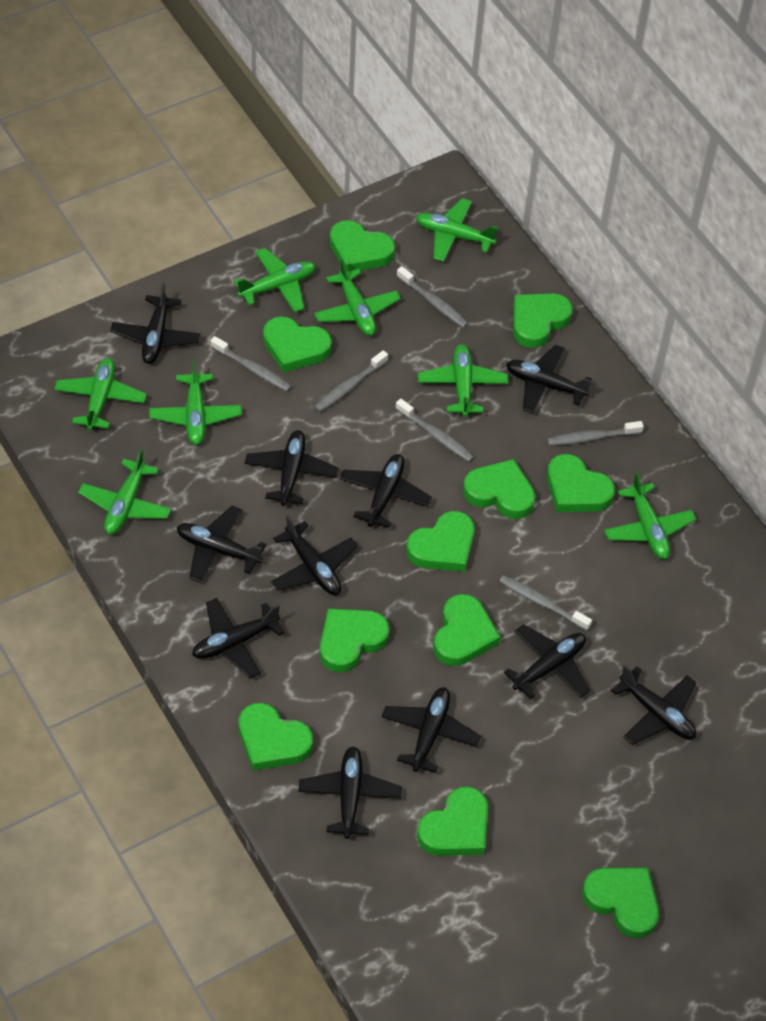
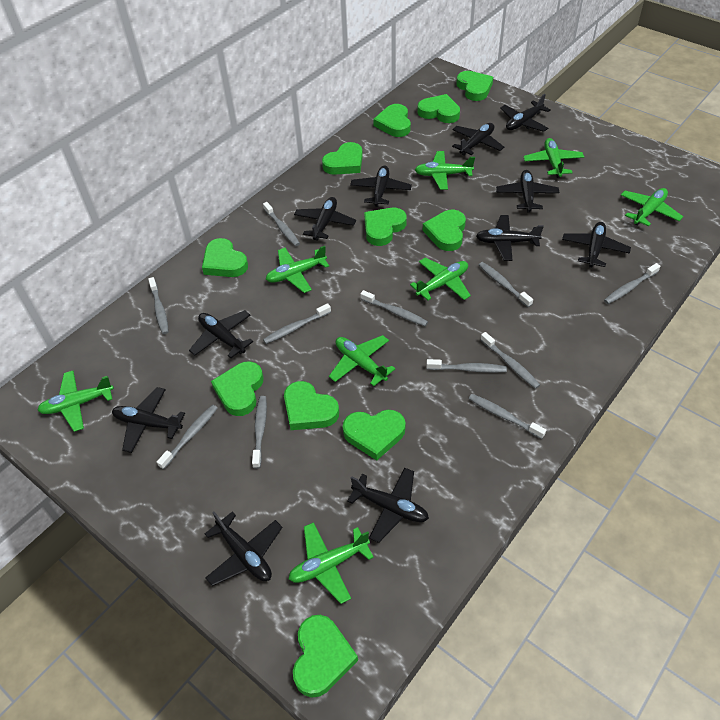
grey toothbrush: [210,336,292,392] [314,350,388,412] [395,398,474,462] [397,266,469,328] [499,575,592,631] [547,421,644,446] = 6 -> [148,277,169,334] [157,405,217,469] [252,396,267,469] [263,202,300,246] [263,303,331,344] [360,290,428,326] [426,359,507,373] [468,394,546,439] [479,262,533,307] [480,332,540,389] [604,263,660,304] = 11

